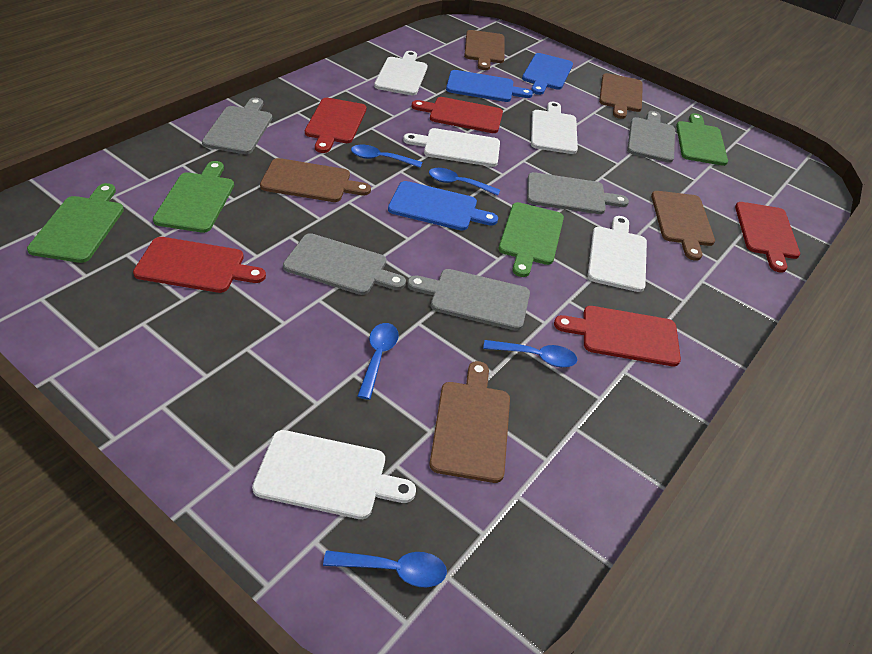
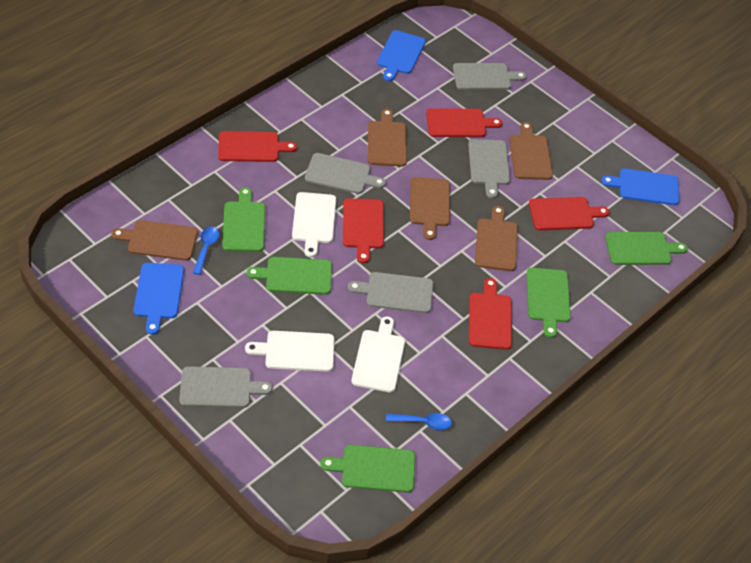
blue spoon: [323,550,447,587] [351,145,422,168] [358,323,399,400] [429,168,500,196] [483,340,577,367] = 5 -> [193,226,219,275] [386,413,452,430] = 2
green cutting board: [27,183,124,263] [153,161,234,233] [499,202,564,277] [676,113,728,166] = 4 -> [222,187,265,252] [247,257,332,295] [320,445,415,493] [527,268,571,338] [605,232,687,265] = 5
white cutting board: [252,430,416,519] [374,51,427,95] [403,128,500,167] [531,102,578,154] [588,216,647,292] = 5 -> [245,331,335,372] [292,192,336,257] [352,317,405,392] = 3

